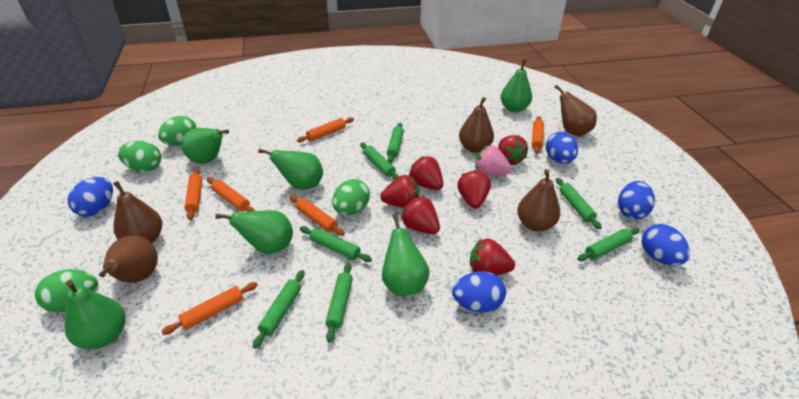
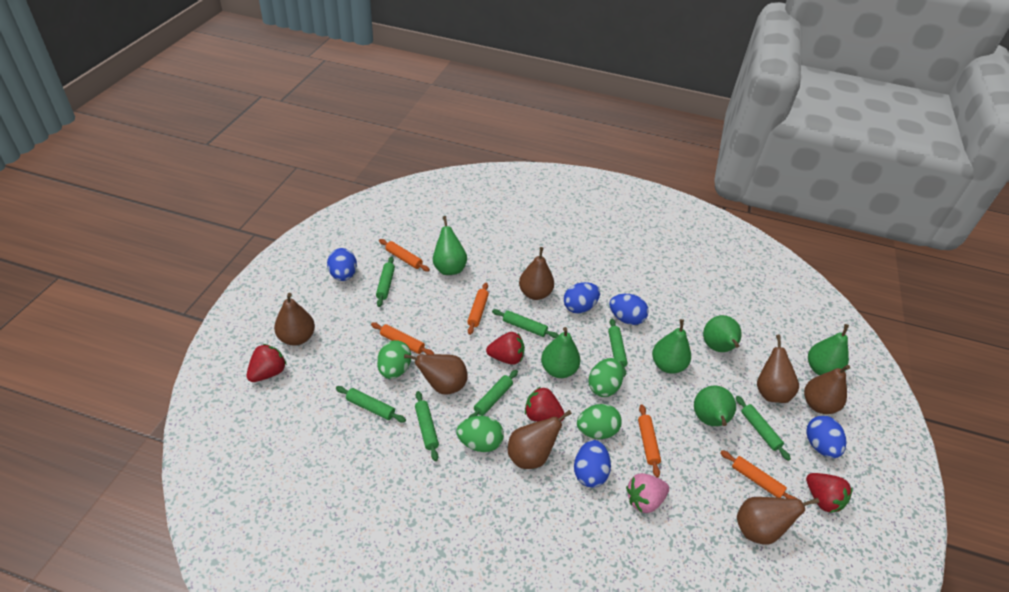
brown pear: [99,235,158,283] [113,181,162,243] [459,97,494,153] [517,169,560,232] [554,85,597,136] = 5 -> [274,293,315,346] [404,354,468,394] [508,410,572,469] [519,247,554,300] [737,497,820,544] [757,335,799,403] [804,365,850,414] = 7
orange rolling pin: [161,282,257,335] [184,168,202,220] [207,177,255,212] [290,195,345,236] [297,117,354,142] [532,116,544,154] = 6 -> [371,322,434,355] [379,239,430,272] [467,283,489,335] [638,405,661,478] [720,450,797,499] = 5
red strawberry: [380,175,420,208] [401,196,440,234] [409,156,443,190] [457,170,491,209] [470,239,515,275] [498,135,528,165] = 6 -> [247,344,287,382] [486,332,525,365] [525,387,565,422] [806,473,853,513] = 4

